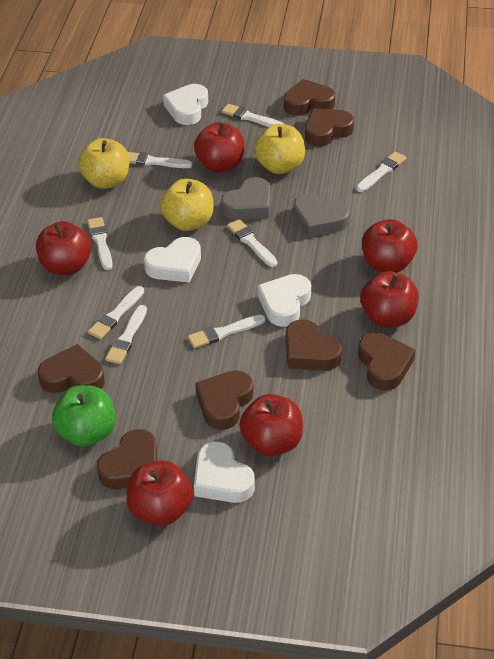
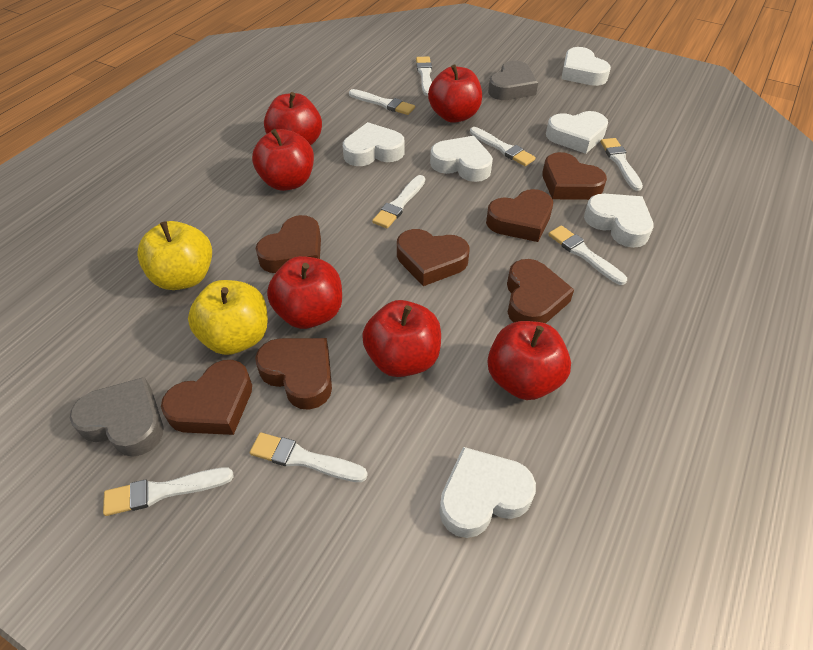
green apple: [52,385,116,447] = 1 -> none = 0
white heart: [144,237,201,283] [163,84,208,125] [194,441,255,503] [258,274,311,327] = 4 -> [343,122,405,166] [430,136,493,182] [439,447,536,538] [546,111,608,154] [561,47,611,86] [584,194,653,248] = 6
yellow apple: [78,138,129,189] [160,179,213,231] [254,124,305,174] = 3 -> [137,221,212,290] [188,280,268,355] = 2

